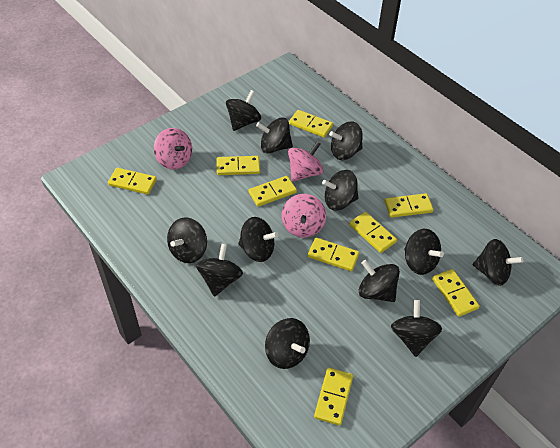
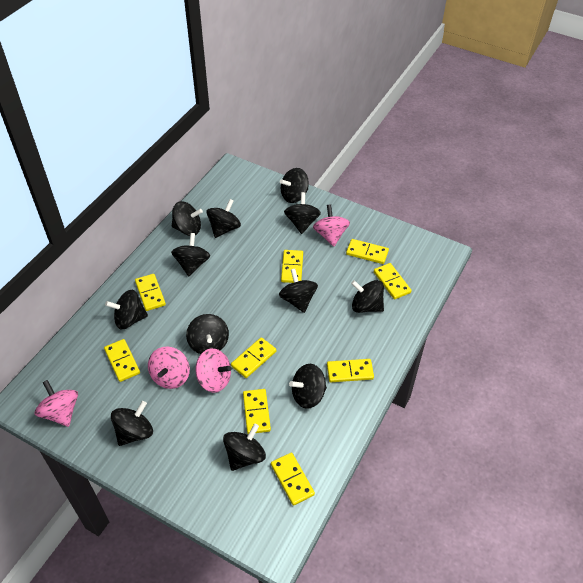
pink spinning top: [154,128,192,170] [282,194,326,238] [288,141,324,181] = 3 -> [35,380,78,427] [148,346,190,389] [195,348,231,393] [313,204,350,247] = 4

